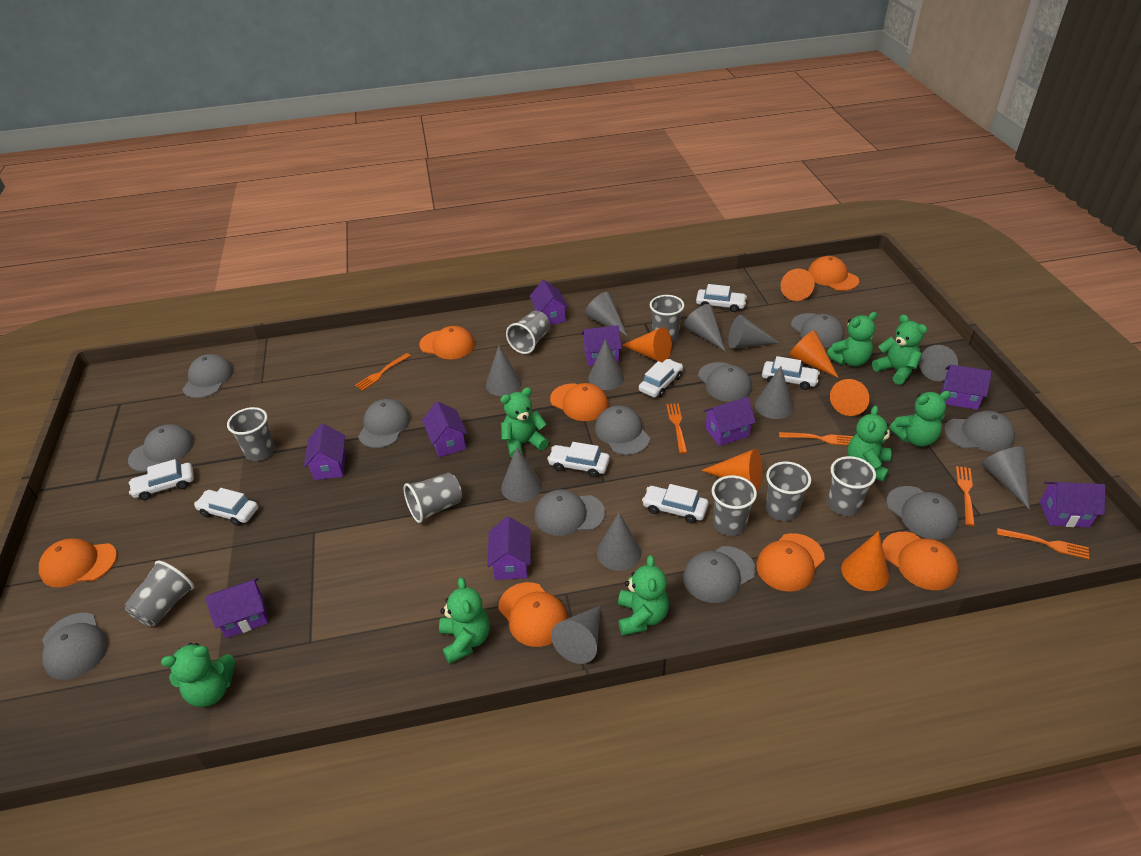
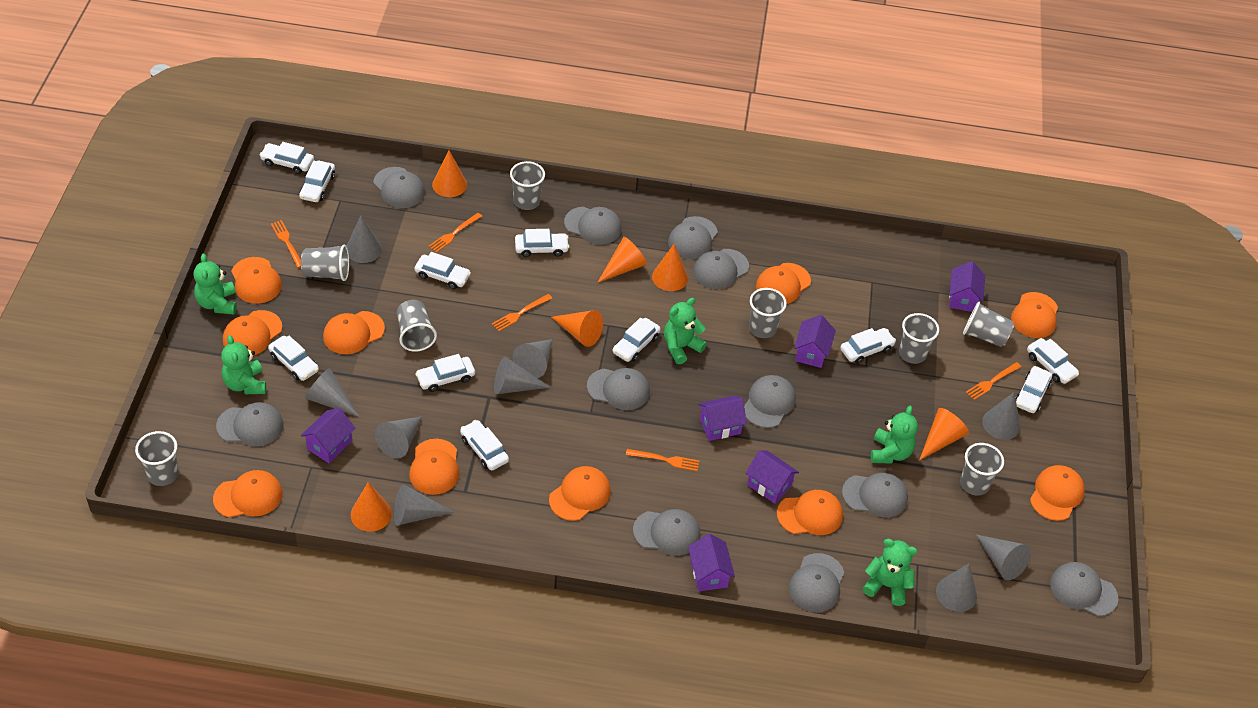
green teddy bear: [161,643,235,707] [439,577,490,664] [500,387,548,458] [618,555,669,636] [827,312,877,367] [847,405,893,482] [872,314,927,385] [889,391,951,447] = 8 -> [193,253,237,314] [221,335,266,394] [664,298,707,364] [863,539,918,606] [871,406,918,464] = 5
grey cone: [486,345,522,396] [501,447,542,502] [551,605,601,664] [585,292,627,336] [588,339,624,390] [597,513,641,571] [684,304,725,351] [728,315,779,349] [755,366,793,419] [919,345,958,381] [982,446,1030,510] = 11 -> [305,368,360,417] [347,215,382,263] [375,416,422,458] [394,484,454,525] [494,357,551,394] [513,339,553,378] [936,563,977,612] [976,535,1031,580] [982,392,1020,440] = 9
orange cap: [39,539,117,587] [419,326,475,359] [498,582,568,647] [550,383,609,421] [756,533,825,592] [808,256,859,291] [882,532,959,590] = 7 -> [213,470,283,518] [223,310,282,356] [231,257,282,304] [323,311,385,354] [409,439,460,495] [549,466,611,521] [756,263,811,304] [777,490,843,535] [1011,292,1058,338] [1030,465,1085,521] = 10
purple house: [205,578,268,638] [304,424,346,480] [422,401,468,457] [487,517,531,580] [530,280,569,325] [581,325,622,366] [703,397,756,446] [942,365,992,410] [1040,482,1105,527] = 9 -> [301,408,356,463] [688,534,735,591] [698,396,747,441] [745,451,799,504] [794,315,836,368] [949,261,985,312] = 6
white car: [129,459,194,500] [194,488,258,526] [547,442,610,477] [639,359,683,397] [642,484,708,523] [696,284,747,312] [762,356,820,390] = 7 -> [260,142,314,174] [268,336,319,381] [299,161,335,202] [414,252,471,289] [415,354,475,392] [460,420,509,470] [515,229,569,257] [613,318,661,362] [840,328,896,364] [1015,366,1052,413] [1027,338,1079,384] = 11

